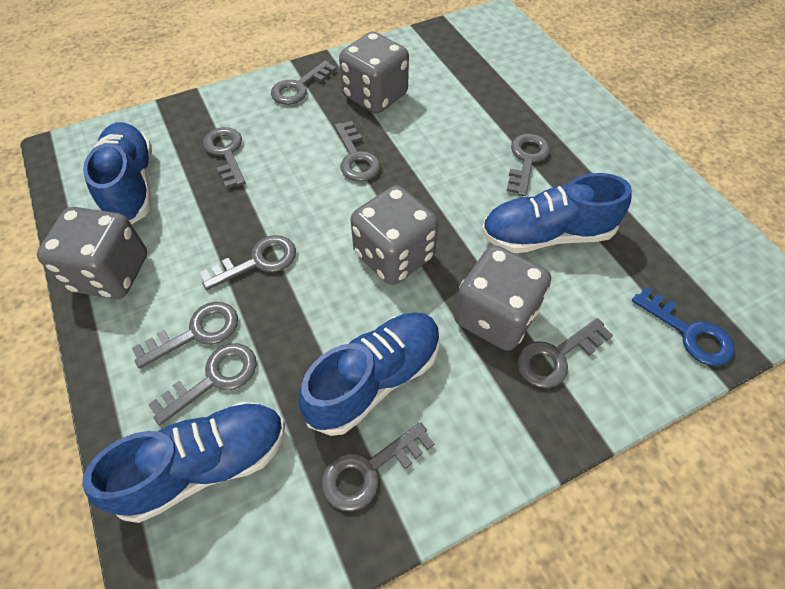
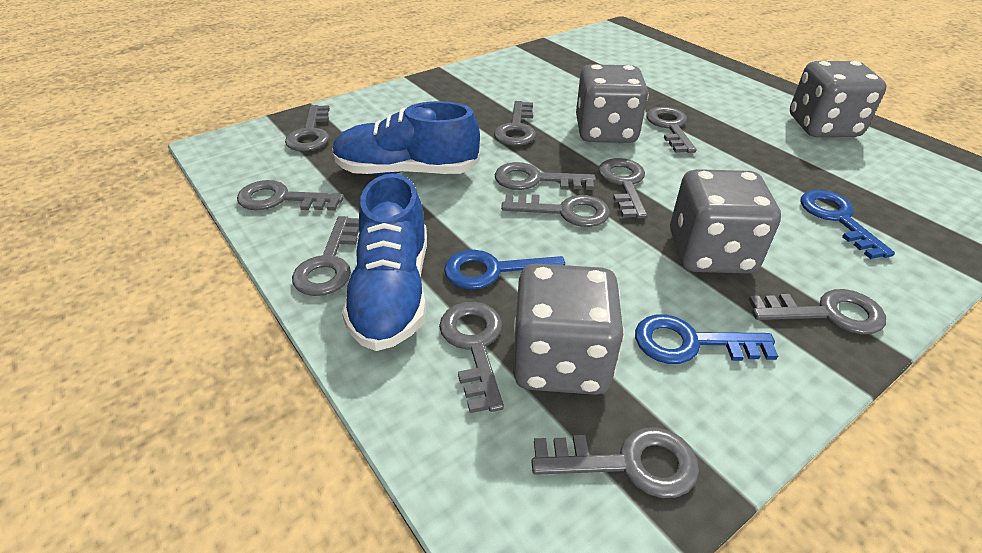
blue key: [632,287,735,366] = 1 -> [444,250,565,290] [635,314,778,364] [801,190,895,259] = 3
blue shoe: [83,122,152,224] [83,402,285,523] [299,312,440,436] [481,173,632,253] = 4 -> [332,101,480,175] [342,173,427,351] = 2
grey key: [132,302,238,369] [148,343,257,425] [200,235,296,290] [203,127,245,189] [271,60,337,105] [322,422,434,512] [334,121,380,181] [507,134,550,196] [517,318,613,388] = 9 -> [237,180,344,211] [285,105,330,151] [292,216,359,296] [439,302,504,413] [494,101,536,146] [495,162,596,190] [501,194,610,227] [531,427,699,498] [599,158,647,219] [646,107,696,153] [749,289,886,334] = 11

